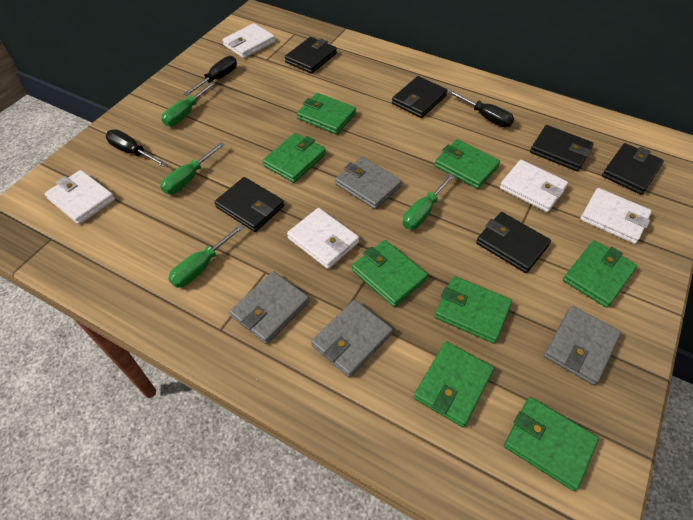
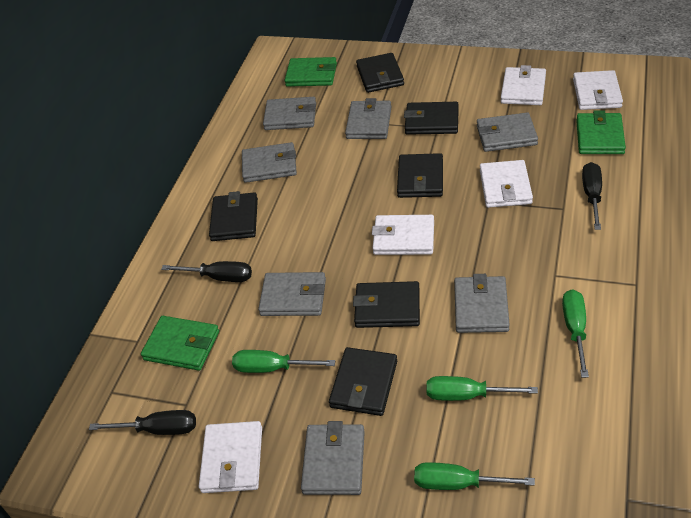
green wallet: [263,133,326,183] [297,93,356,135] [352,240,428,307] [414,341,494,427] [434,276,512,344] [435,139,500,189] [504,397,599,491] [563,240,637,308] = 8 -> [141,316,219,371] [284,57,337,87] [576,110,626,154] = 3
grey wallet: [230,271,309,344] [311,300,393,378] [335,157,402,209] [544,306,621,385] = 4 -> [242,142,297,183] [258,272,326,316] [263,97,316,130] [301,421,365,495] [345,98,392,139] [454,274,510,333] [477,112,538,152] = 7

